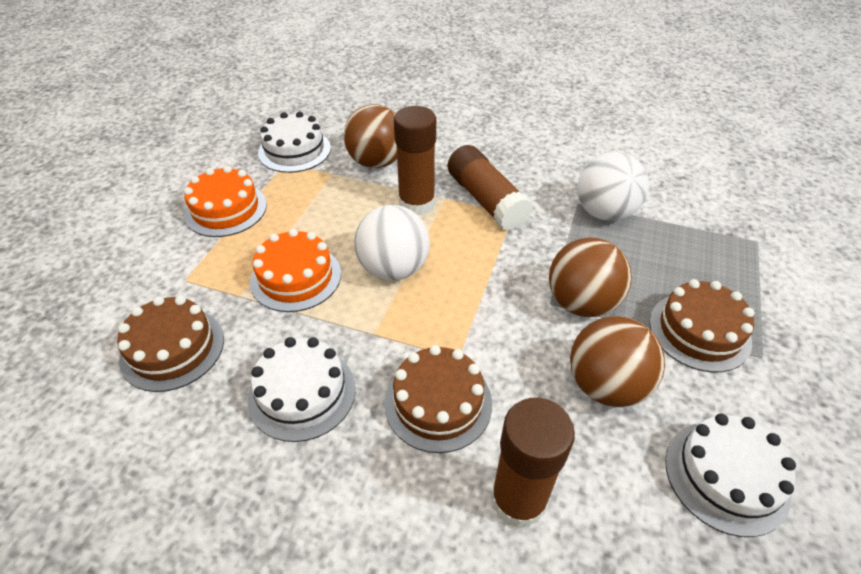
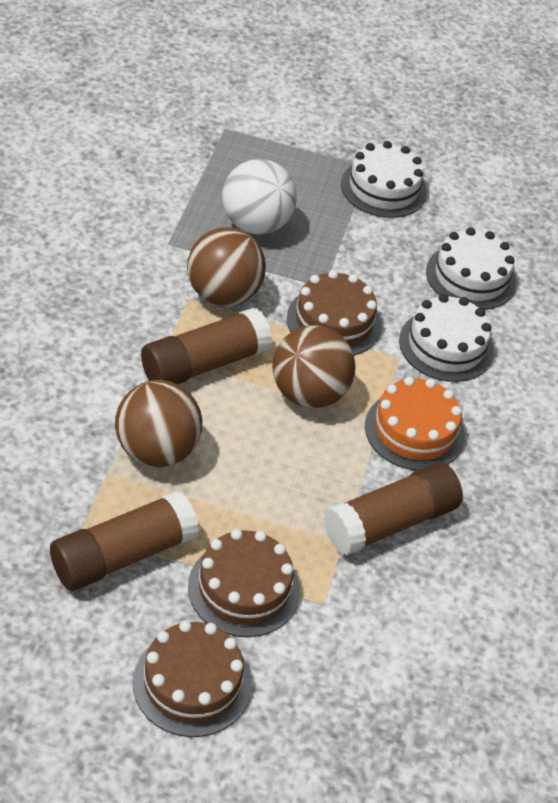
orange cake: [184,166,267,237] [250,229,341,312] = 2 -> [365,377,465,471] = 1
white ball: [354,205,430,281] [577,152,649,221] = 2 -> [222,159,297,235] = 1

